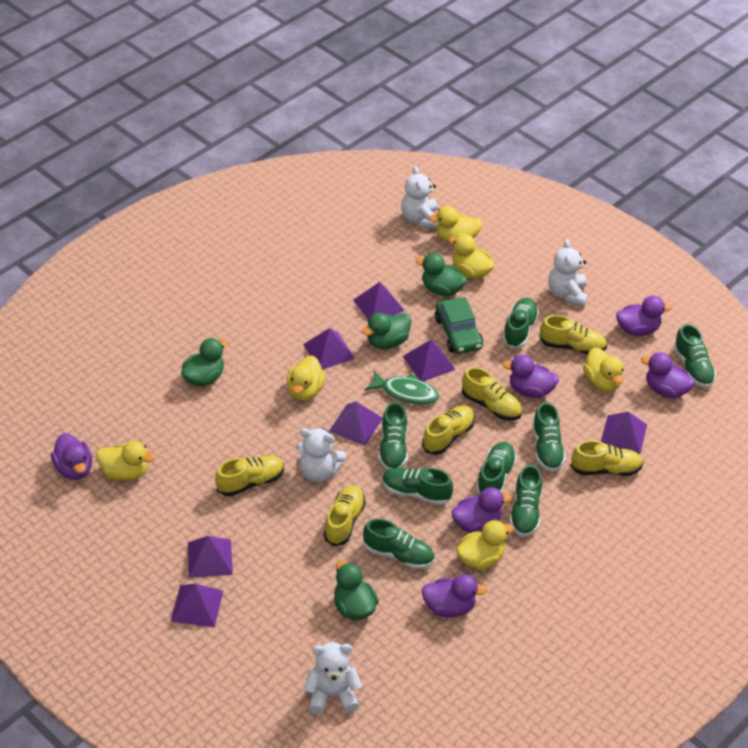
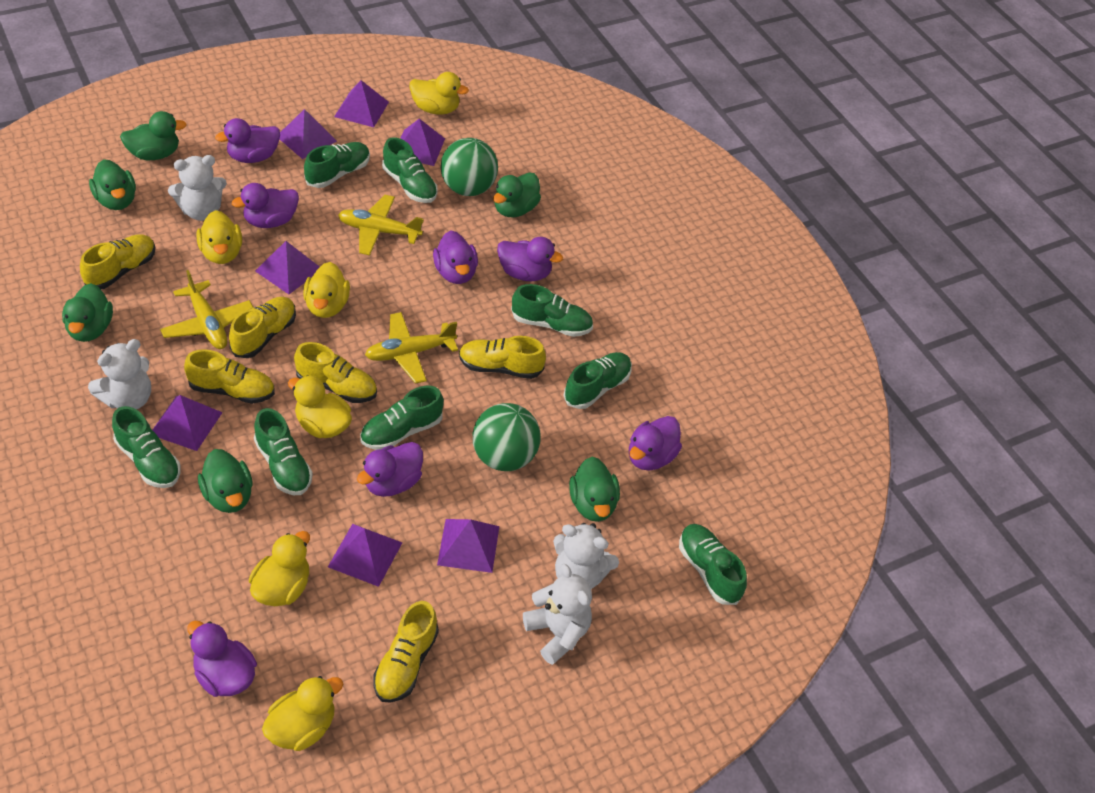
green ball: none = 0 -> [441,138,498,196] [473,403,541,471] = 2
green car: [435,297,483,354] = 1 -> none = 0
green duck: [181,338,228,387] [334,561,379,620] [362,313,411,349] [415,253,467,296] = 4 -> [62,283,113,342] [89,159,136,210] [120,111,187,160] [198,449,253,513] [493,173,541,218] [569,457,620,522] = 6
green fish: [364,371,439,405] = 1 -> none = 0
purple duck: [51,433,92,480] [421,574,487,618] [451,487,512,533] [502,355,559,398] [616,296,672,336] [641,352,695,398] = 6 -> [187,621,257,697] [215,118,280,163] [232,183,299,228] [357,442,423,497] [433,230,478,284] [497,237,563,281] [629,416,682,470] = 7
yellow plane: none = 0 -> [160,270,254,349] [338,195,424,255] [365,312,458,384] = 3

